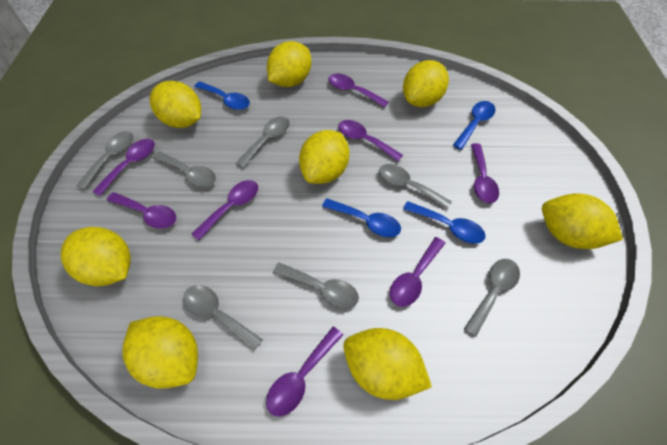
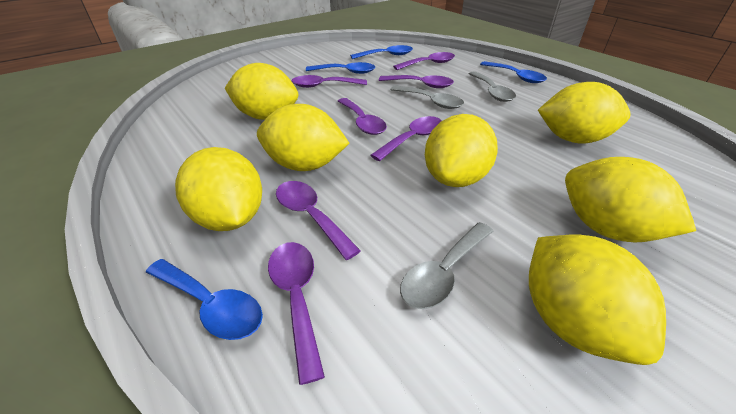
grey spoon: [76,131,133,190] [153,151,216,187] [183,285,263,351] [236,116,290,168] [273,263,359,309] [379,164,452,209] [464,259,520,337] = 7 -> [390,85,464,109] [400,222,493,309] [469,71,516,102] = 3
purple spoon: [92,139,155,196] [107,192,176,229] [192,180,258,240] [266,327,343,417] [328,74,388,107] [338,120,403,161] [390,237,445,307] [471,143,499,204] = 8 -> [268,242,325,385] [276,181,361,260] [291,75,367,88] [338,98,387,135] [370,116,442,161] [379,75,454,88] [393,52,455,70] = 7
yellow lemon: [61,227,131,286] [123,316,198,389] [150,81,201,128] [267,41,311,87] [299,130,350,184] [343,328,432,400] [403,60,449,107] [542,193,623,249] = 8 -> [175,147,262,231] [225,63,298,120] [257,104,349,171] [425,114,498,187] [529,234,666,365] [538,82,631,144] [565,157,696,242] = 7

